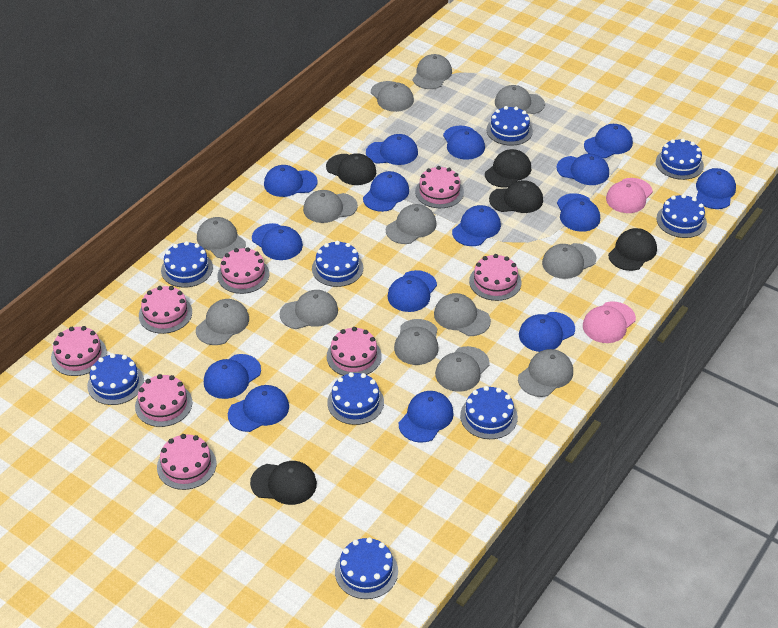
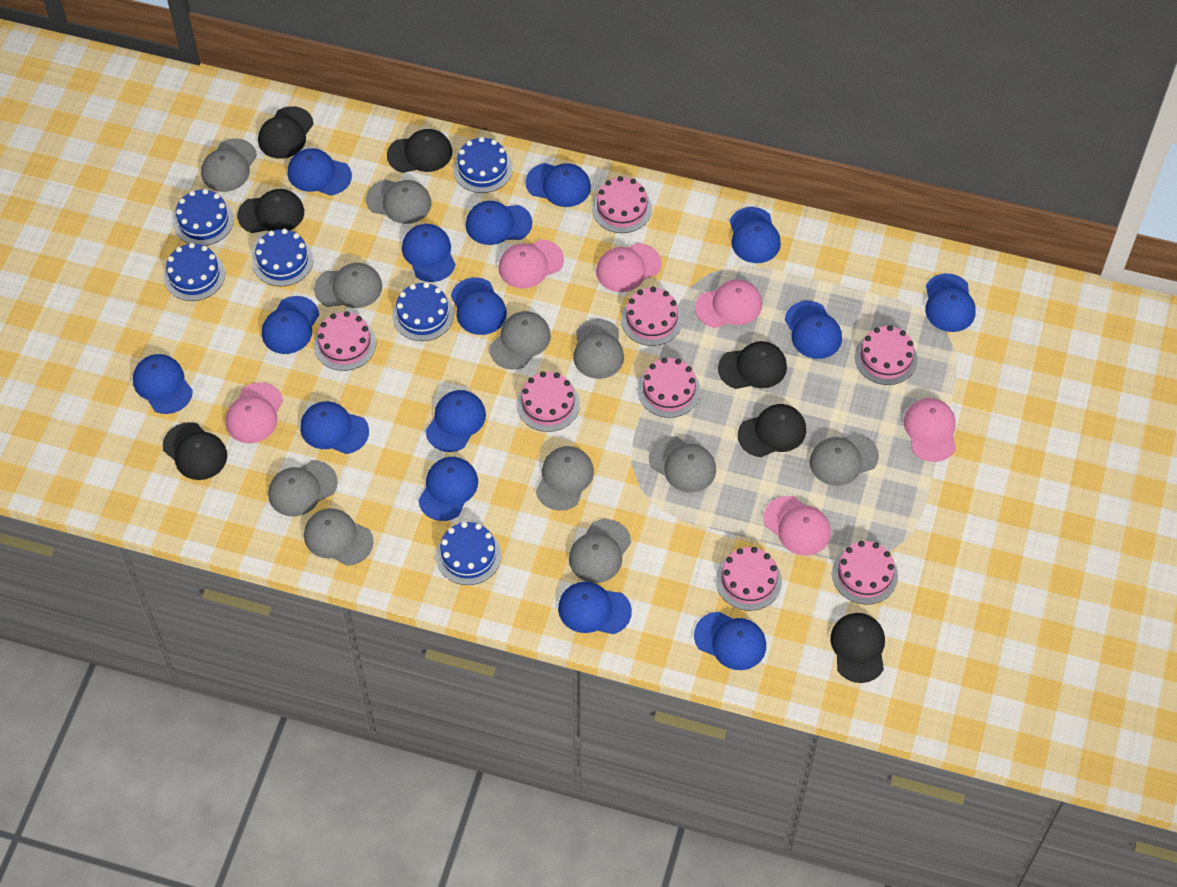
black cap: [250,461,317,505] [326,153,376,185] [485,149,531,187] [489,180,543,213] [608,228,657,271] = 5 -> [163,422,227,480] [237,189,304,233] [258,106,313,159] [387,129,452,173] [718,341,787,389] [738,404,806,457] [830,613,885,683] = 7
blue cake: [87,353,144,405] [161,241,213,288] [312,241,363,287] [327,372,384,425] [335,537,398,599] [460,386,518,439] [487,106,533,146] [656,139,704,180] [656,194,707,238] = 9 -> [164,243,225,301] [173,189,234,246] [252,229,313,287] [392,282,454,341] [436,522,502,585] [453,137,513,193] = 6
grey cap: [196,299,249,345] [197,217,246,259] [280,290,338,329] [303,190,358,223] [371,81,414,112] [386,204,437,244] [394,319,439,365] [413,54,452,89] [434,293,491,336] [435,346,489,392] [495,85,545,114] [518,349,573,397] [542,243,596,279] = 13 -> [201,139,257,192] [268,461,338,517] [304,508,374,566] [314,263,382,308] [366,179,431,224] [490,311,551,370] [536,446,594,511] [569,519,631,583] [573,319,624,379] [649,436,716,492] [809,433,879,486] = 11
pink cap: [583,301,636,343] [606,178,653,213] = 2 -> [226,382,283,444] [499,240,564,288] [596,243,661,292] [695,279,762,328] [763,496,831,556] [904,398,956,462] = 6

